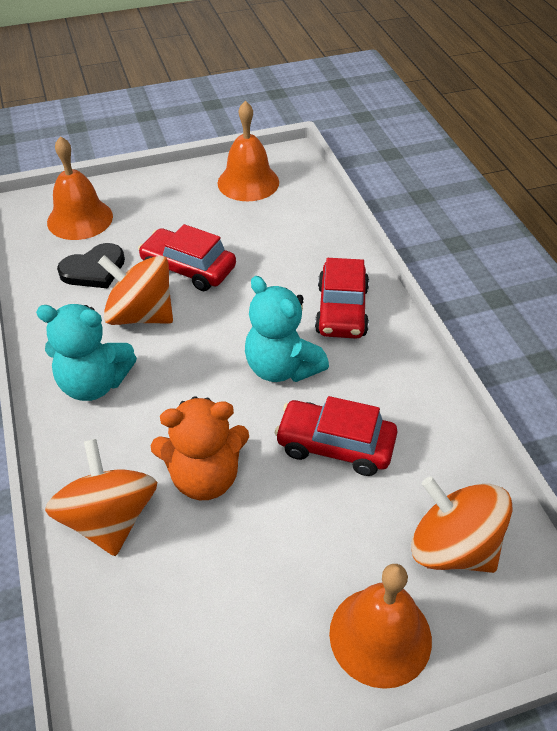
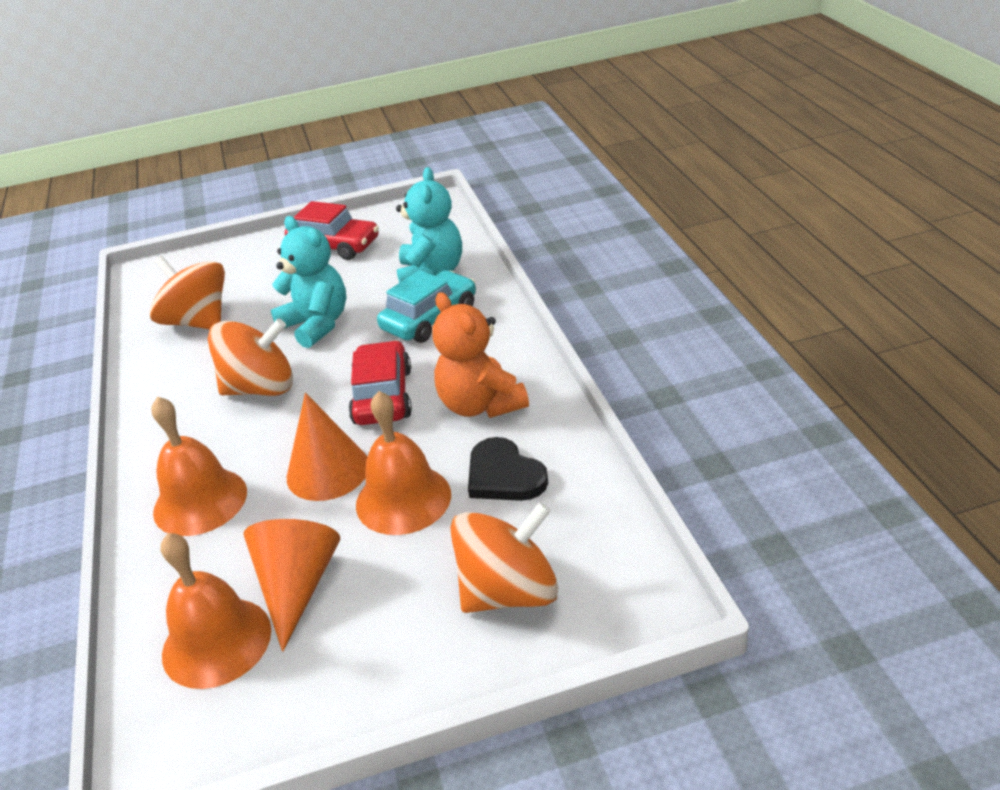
orange cone: none = 0 -> [243,519,340,652] [287,393,367,501] = 2
red car: [138,224,236,291] [274,396,397,476] [315,258,369,339] = 3 -> [285,201,379,260] [349,340,412,425] = 2
turquoise car: none = 0 -> [377,270,476,343] = 1

